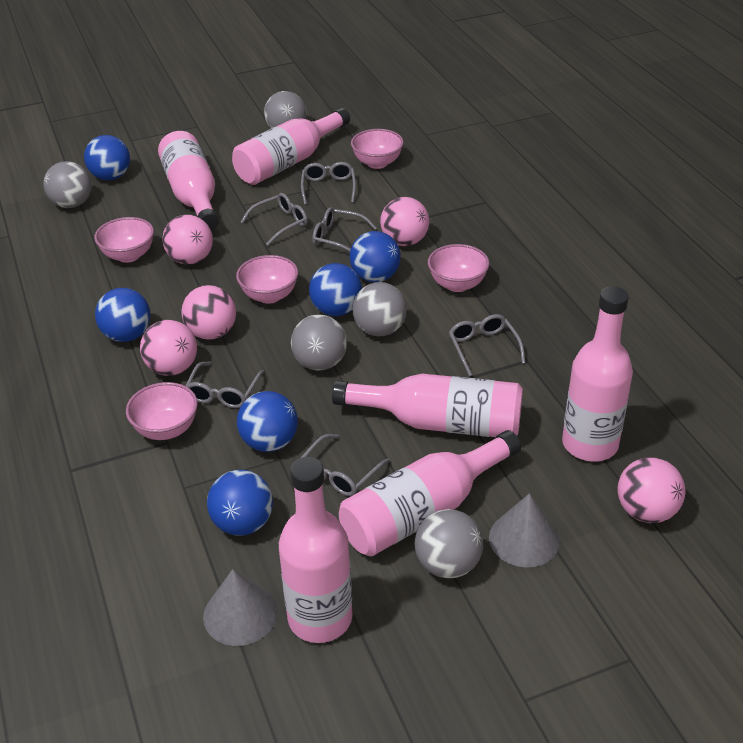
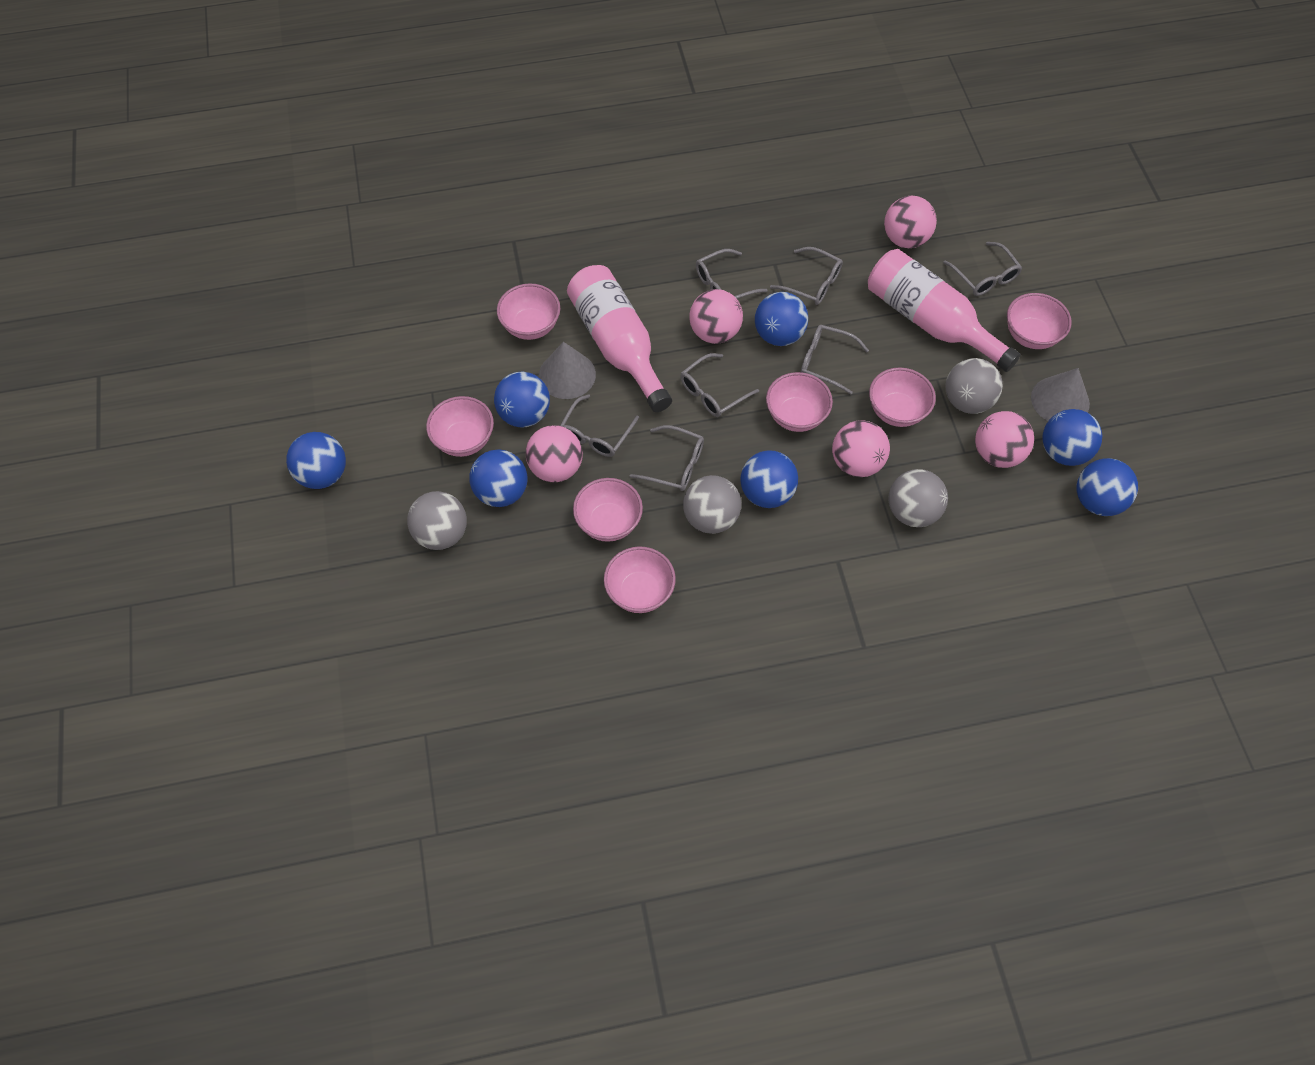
blue ball: [84,135,130,181] [95,288,151,342] [207,470,273,536] [237,391,298,452] [309,263,362,316] [350,231,401,282] = 6 -> [286,432,346,489] [469,450,527,507] [494,372,550,427] [740,450,798,508] [755,292,808,346] [1042,409,1102,466] [1076,458,1138,516] = 7
grey ball: [43,161,92,208] [264,91,306,128] [291,314,347,371] [352,282,407,336] [415,509,483,579] = 5 -> [407,491,467,550] [683,475,741,534] [888,469,948,527] [945,358,1003,414] = 4
grey glasses: [186,362,264,408] [241,193,308,245] [301,162,356,205] [301,434,390,496] [312,207,377,252] [449,314,525,376] = 6 -> [560,394,639,457] [630,425,704,491] [680,353,759,417] [696,249,767,299] [770,247,843,305] [801,325,869,394] [943,242,1022,296] = 7
pink bottle: [158,131,219,230] [232,108,350,185] [279,457,353,643] [332,374,523,437] [339,430,521,556] [562,286,633,461] = 6 -> [567,265,672,412] [868,249,1021,372] = 2
pink bowl: [94,217,154,263] [126,382,198,440] [236,255,298,304] [351,129,404,169] [428,244,490,292] = 5 -> [426,396,494,457] [497,283,560,340] [573,478,643,542] [604,546,676,613] [766,372,833,432] [869,367,936,427] [1007,293,1072,349] = 7

